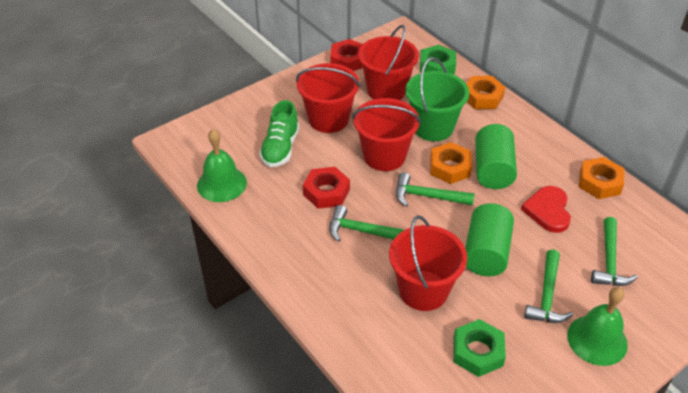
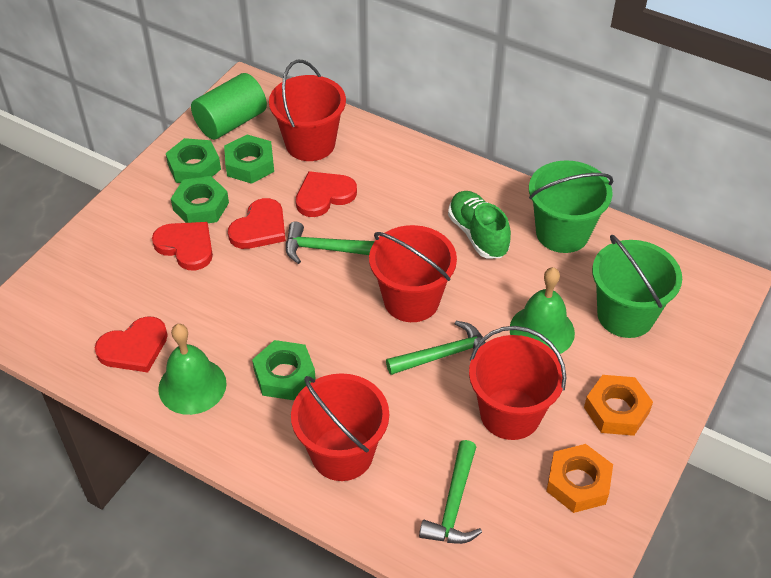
green bucket: [405,57,469,141] = 1 -> [529,160,613,253] [592,235,682,338] = 2
green cylinder: [465,203,514,276] [475,124,517,189] = 2 -> [191,73,267,140] = 1
green hammer: [329,205,404,242] [396,172,475,207] [524,249,573,323] [591,217,638,286] = 4 -> [286,222,375,264] [386,321,486,375] [419,440,482,544] = 3
green nut: [420,45,456,74] [453,319,506,377] = 2 -> [166,138,221,183] [171,176,229,223] [224,135,274,184] [252,340,316,400] = 4
orange nut: [430,142,472,184] [466,76,506,109] [579,157,625,199] = 3 -> [546,444,613,513] [584,375,653,436] = 2
red heart: [521,186,571,233] = 1 -> [95,316,168,372] [152,222,213,270] [228,198,286,249] [296,171,357,217] = 4
red nut: [303,167,350,209] [330,39,363,71] = 2 -> none = 0

